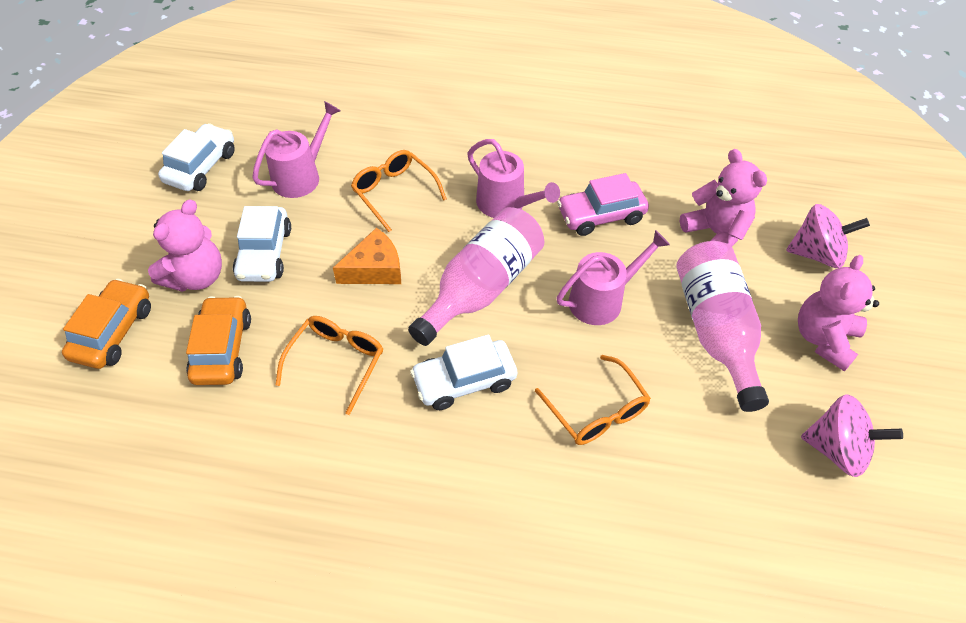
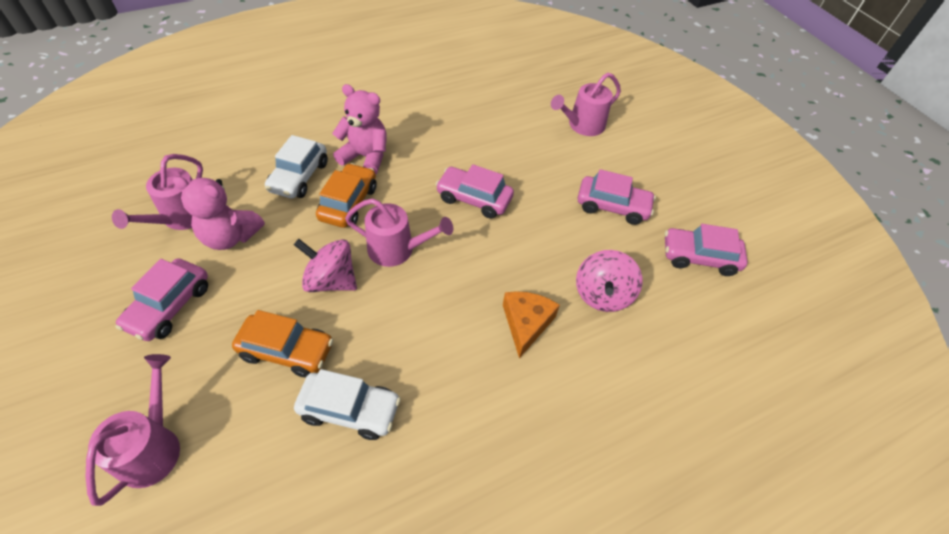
orange glasses: [275,316,383,415] [351,150,447,232] [535,355,651,445] = 3 -> none = 0
pink bottle: [408,207,544,346] [677,241,769,412] = 2 -> none = 0
pink car: [557,173,649,236] = 1 -> [116,258,208,341] [435,164,514,219] [577,169,656,225] [665,224,748,276] = 4
pink teddy bear: [148,200,222,292] [680,149,767,247] [798,255,879,372] = 3 -> [173,176,265,250] [332,84,387,175] = 2
pink watering can: [252,101,341,198] [467,139,560,218] [557,230,670,325] = 3 -> [86,354,180,506] [112,154,203,230] [345,198,453,267] [551,72,621,136] = 4
white car: [158,123,235,191] [233,206,291,282] [410,335,517,410] = 3 -> [265,135,328,199] [294,369,401,440] = 2

